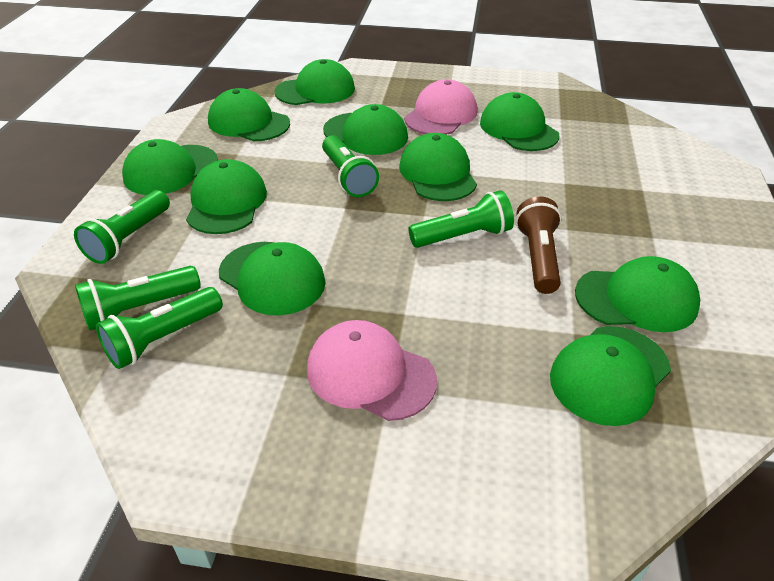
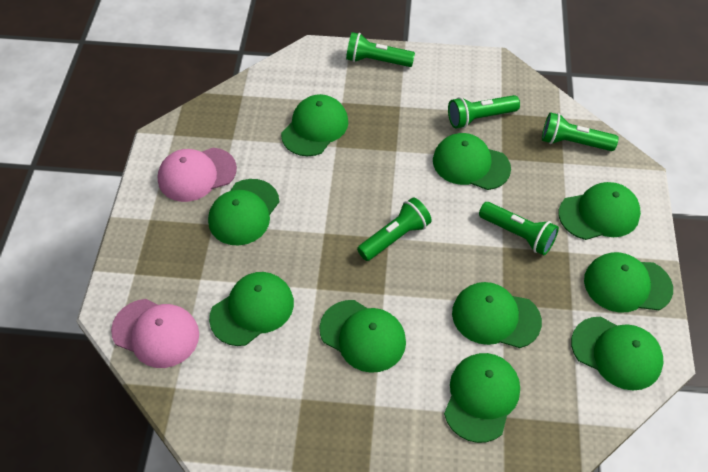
brown flashlight: [516,197,562,294] = 1 -> none = 0

